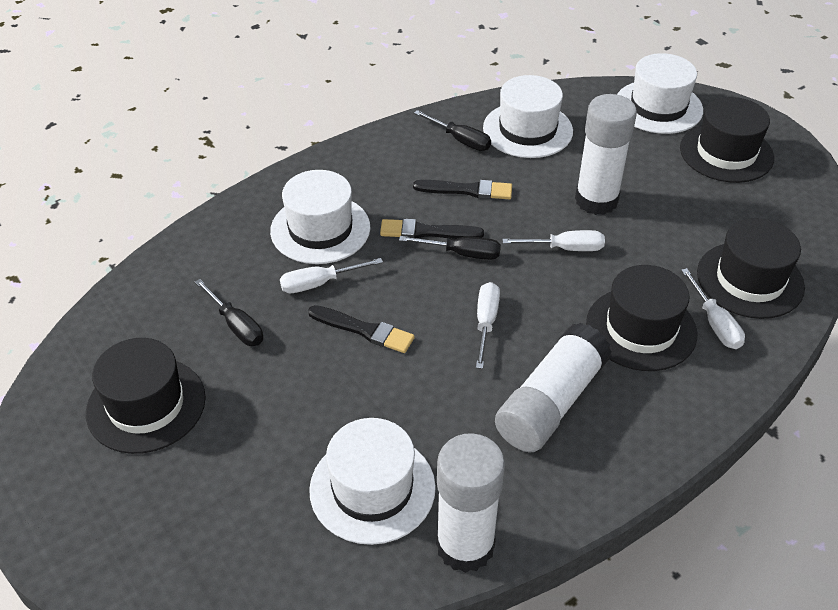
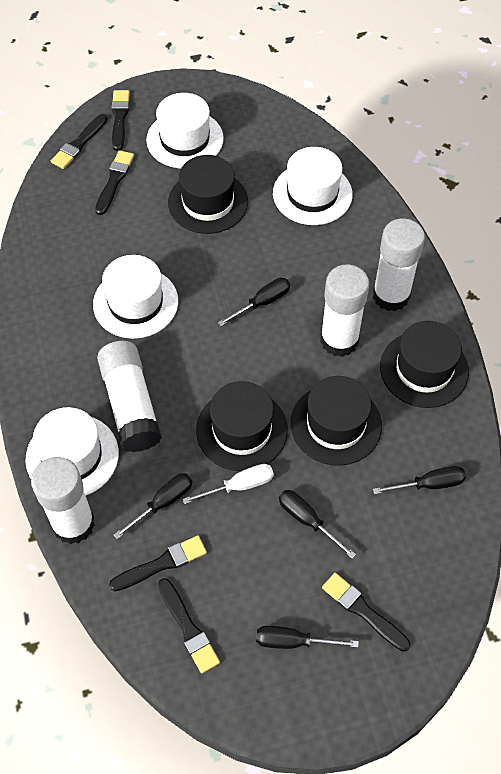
black brush: [308,305,415,353] [380,219,484,239] [413,180,512,199] = 3 -> [51,114,107,169] [95,150,134,215] [109,535,207,591] [111,90,130,151] [158,578,220,673] [322,573,410,651] = 6
black screwdriver: [195,279,263,346] [399,236,501,260] [414,110,491,151] = 3 -> [114,473,192,539] [218,278,290,326] [256,626,359,649] [279,490,356,558] [373,466,466,494] = 5
white glue stick: [436,433,505,573] [495,323,612,452] [575,94,637,215] = 3 -> [31,457,95,545] [97,341,162,452] [320,264,370,357] [373,218,425,311] = 4
white screwdriver: [280,258,383,293] [476,282,500,369] [502,230,605,251] [681,268,745,349] = 4 -> [183,464,274,504] = 1

